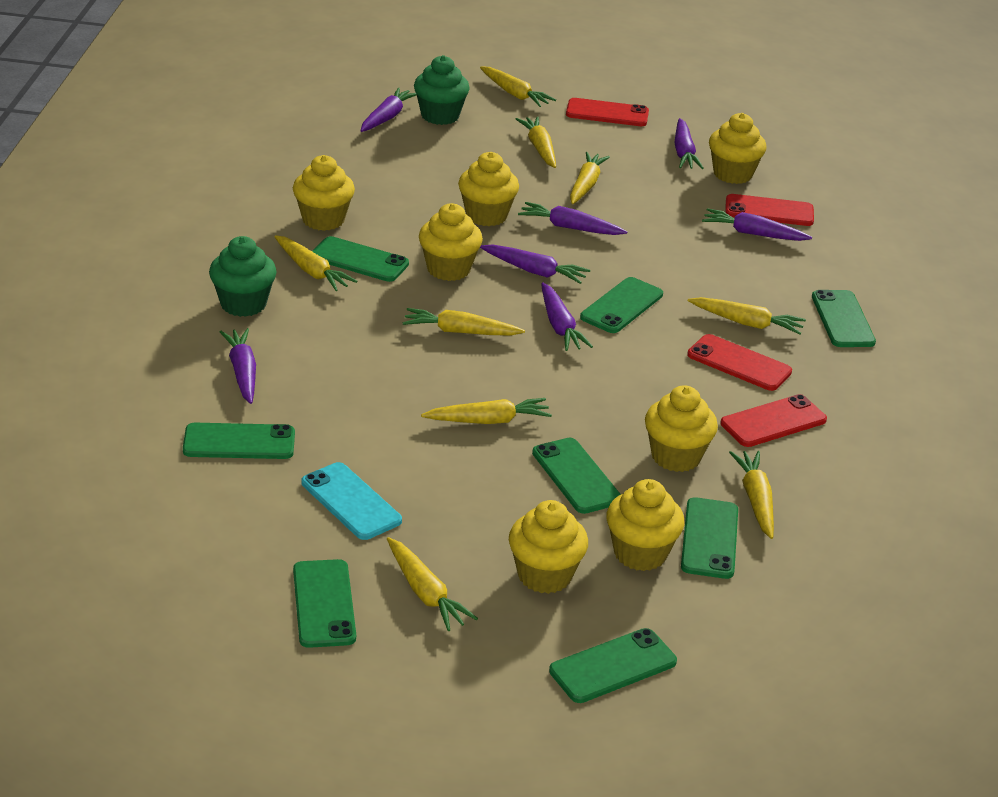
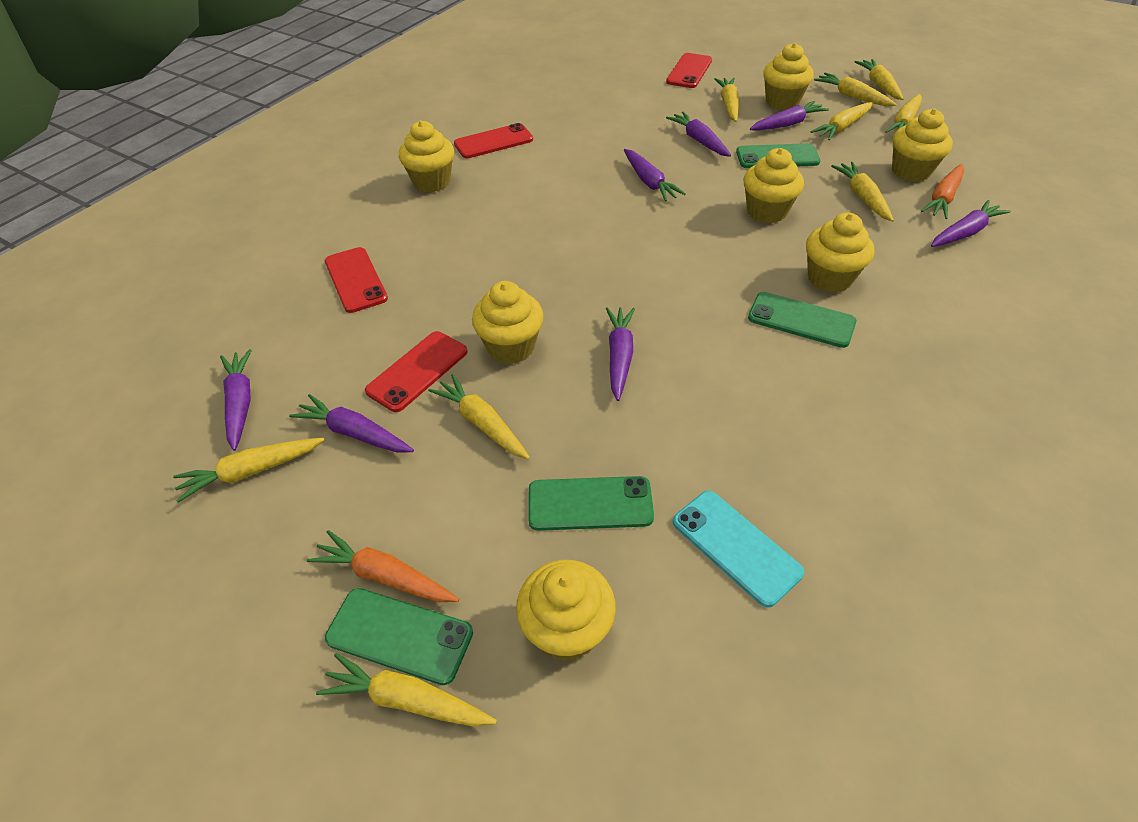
green cupcake: [209,236,277,317] [414,55,470,125] = 2 -> none = 0
green phone: [183,423,295,459] [293,559,356,648] [312,236,409,282] [532,438,621,514] [549,628,677,703] [580,277,663,333] [681,497,738,579] [812,290,876,347] = 8 -> [325,588,473,685] [528,476,654,531] [736,143,821,168] [748,292,856,348] = 4
orange carrot: none = 0 -> [307,530,459,602] [921,164,964,219] = 2

